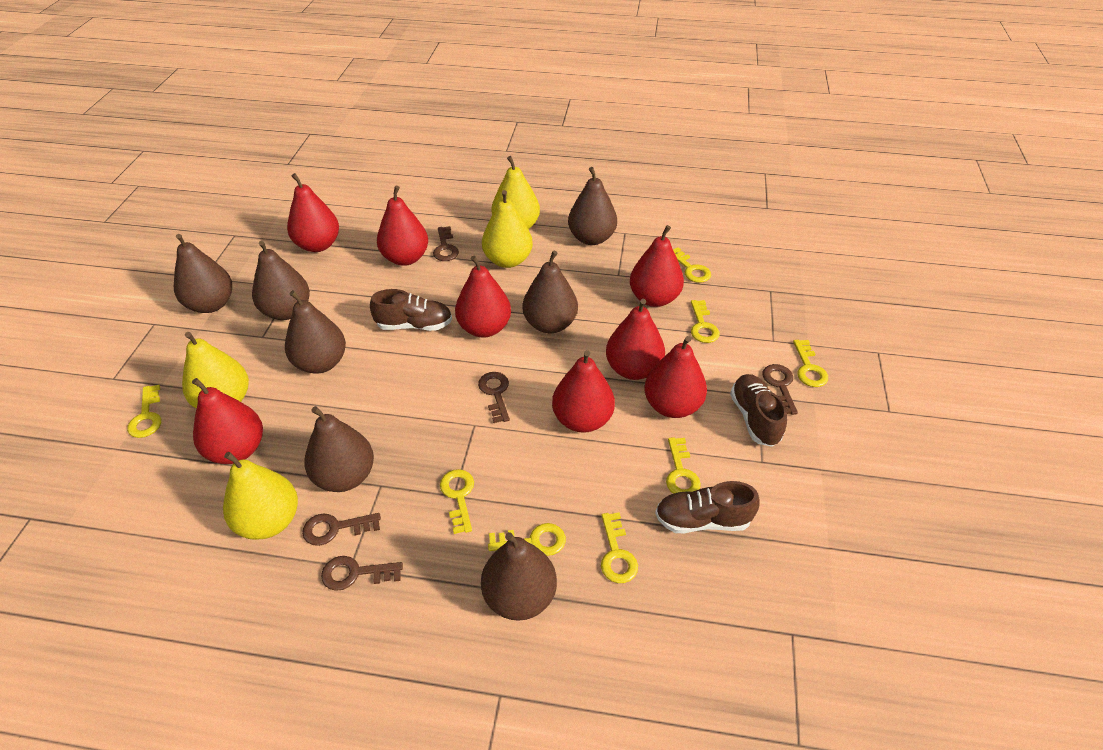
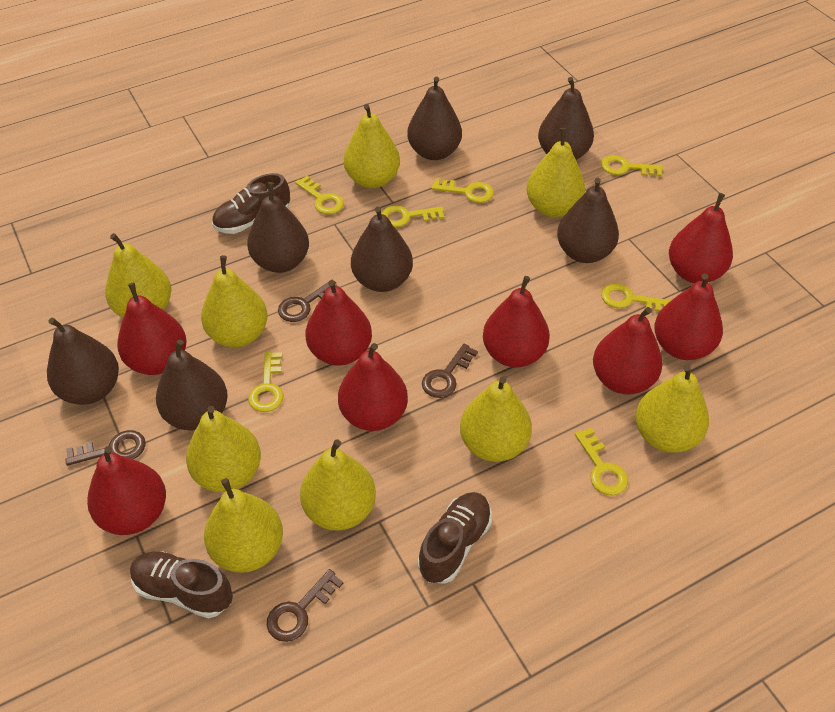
brown key: [302,513,381,546] [321,556,403,591] [433,226,459,261] [478,372,510,423] [762,364,798,415] = 5 -> [65,430,146,466] [267,569,344,642] [278,280,339,322] [422,344,478,398] = 4
yellow key: [127,385,161,438] [440,469,474,534] [488,523,566,556] [601,512,638,583] [666,437,701,494] [673,247,711,283] [691,300,720,343] [793,340,828,387] = 8 -> [248,352,283,412] [295,176,344,215] [381,206,444,227] [431,178,494,203] [575,428,628,495] [601,155,663,177] [601,283,671,312] = 7
yellow pear: [182,332,249,409] [223,452,298,540] [482,190,533,268] [492,156,540,229] = 4 -> [105,233,172,318] [186,406,261,492] [201,255,268,347] [204,478,283,573] [300,439,376,530] [344,104,400,188] [460,376,532,462] [526,128,585,217] [635,365,709,453] = 9

